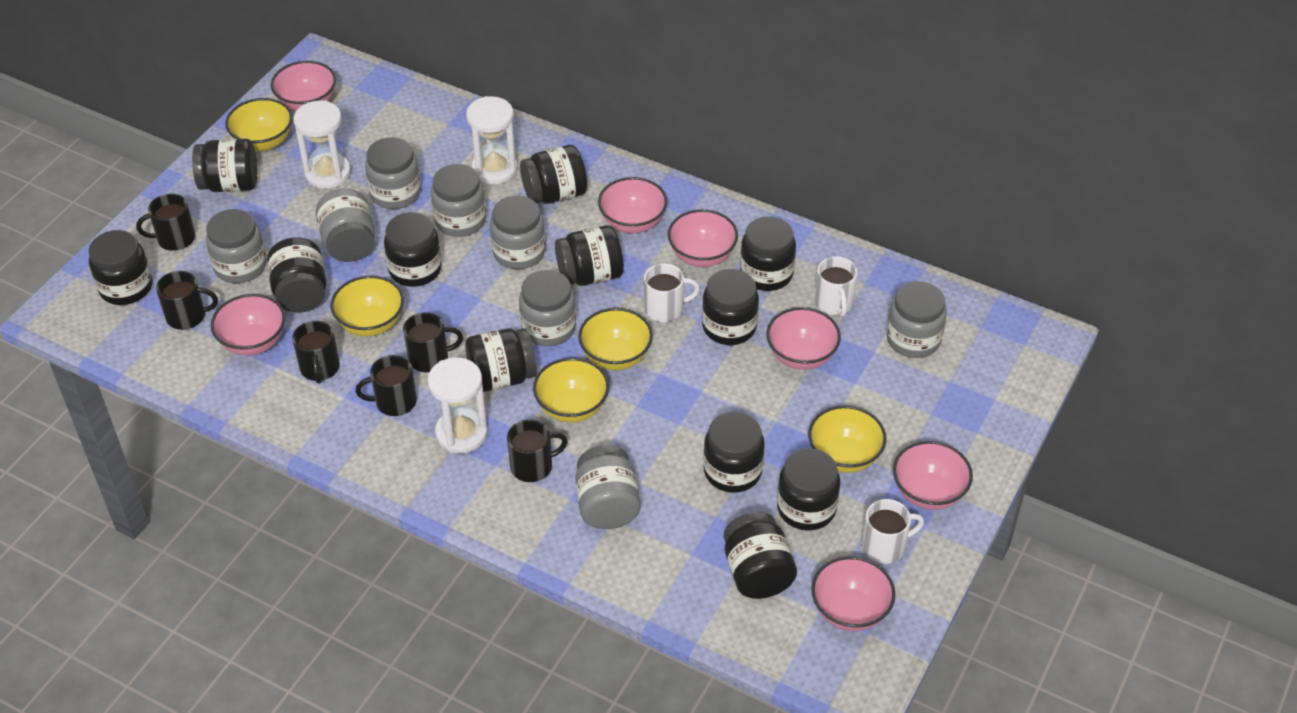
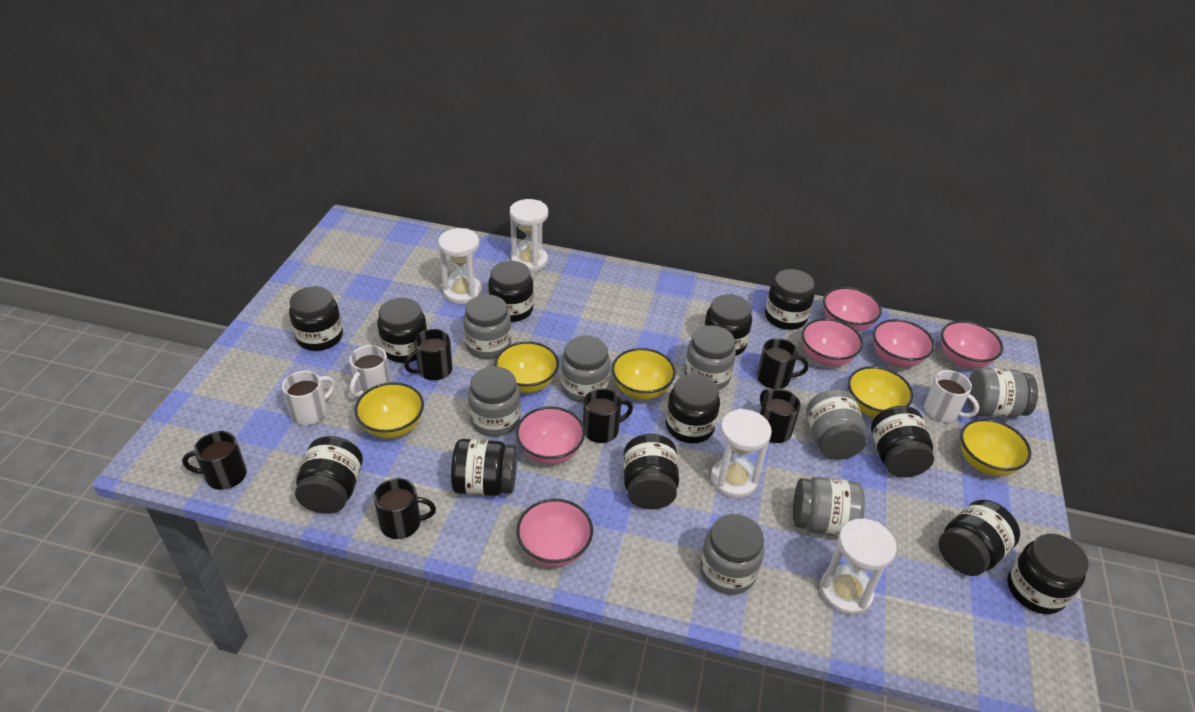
pink bowl: [211,294,285,356] [271,61,336,111] [598,177,667,233] [668,209,738,267] [766,307,841,370] [811,556,896,631] [893,441,973,510] = 7 -> [516,406,585,465] [516,498,593,567] [802,318,863,366] [823,287,882,332] [873,319,935,367] [941,321,1003,368] = 6
white hourglass: [293,100,351,189] [428,357,488,453] [466,96,518,185] = 3 -> [438,228,482,304] [510,199,548,272] [710,409,772,498] [820,519,897,615] = 4

